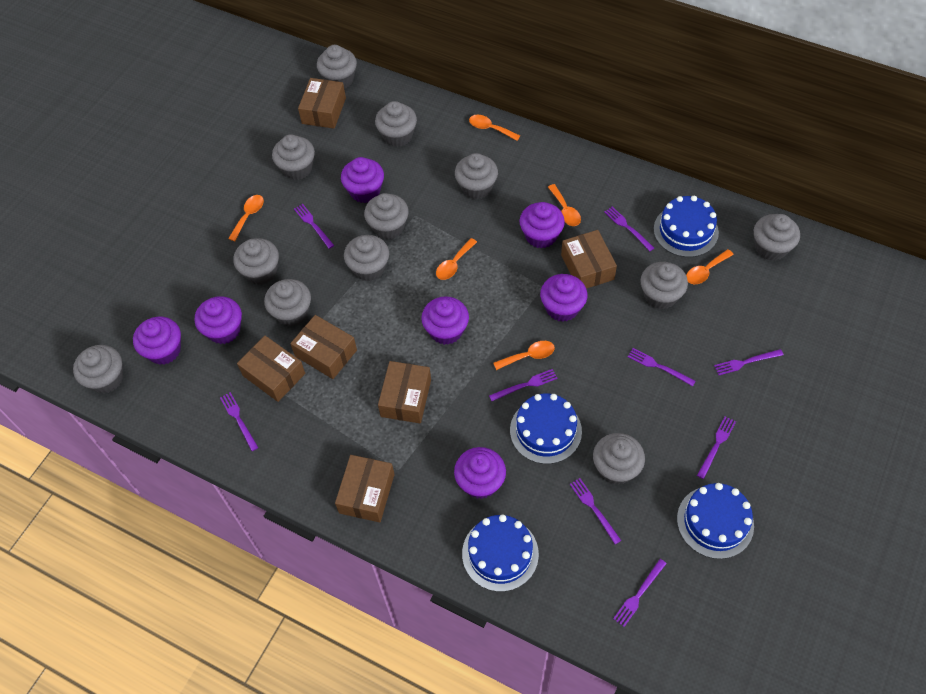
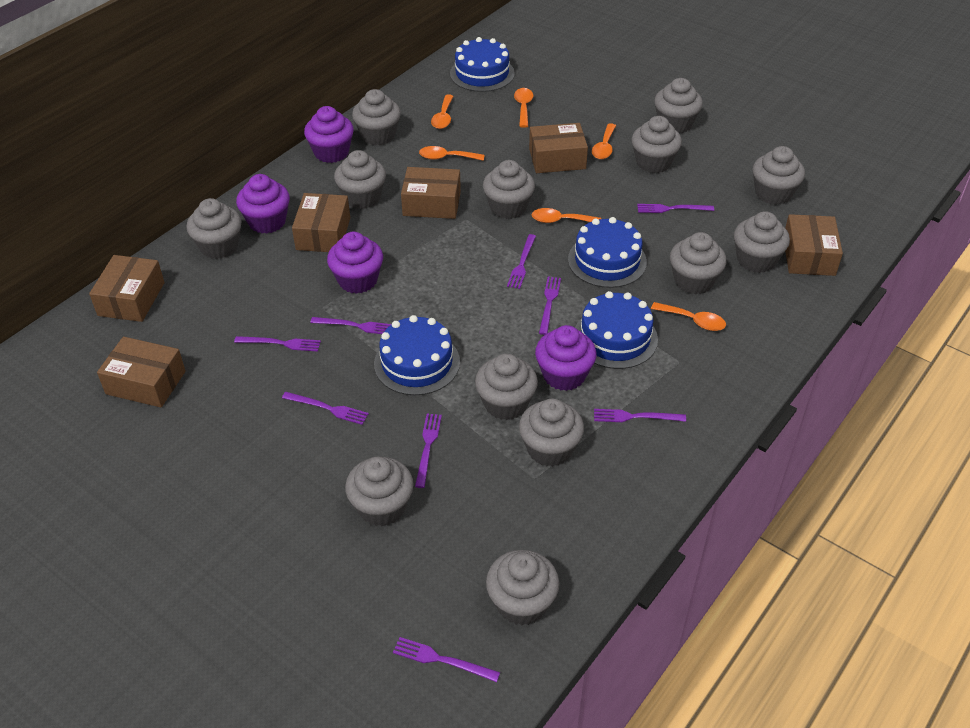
grey cupcake: [73,345,123,393] [233,238,279,285] [264,279,311,327] [272,134,315,180] [317,45,357,88] [344,235,389,281] [364,193,409,239] [375,101,417,147] [455,153,498,199] [593,433,645,485] [640,262,688,309] [754,214,800,261] = 12 -> [186,198,242,259] [334,150,386,209] [345,456,414,526] [352,89,401,146] [475,354,538,420] [483,160,535,219] [486,550,559,625] [519,399,584,467] [631,116,682,173] [654,78,703,134] [670,232,727,295] [734,211,790,273] [753,146,805,205] = 13
purple cupcake: [133,317,181,365] [195,296,242,344] [341,157,384,203] [421,296,469,345] [454,447,506,499] [520,202,565,248] [540,274,587,322] = 7 -> [236,174,290,234] [304,106,354,163] [327,232,383,294] [535,325,596,391] = 4

